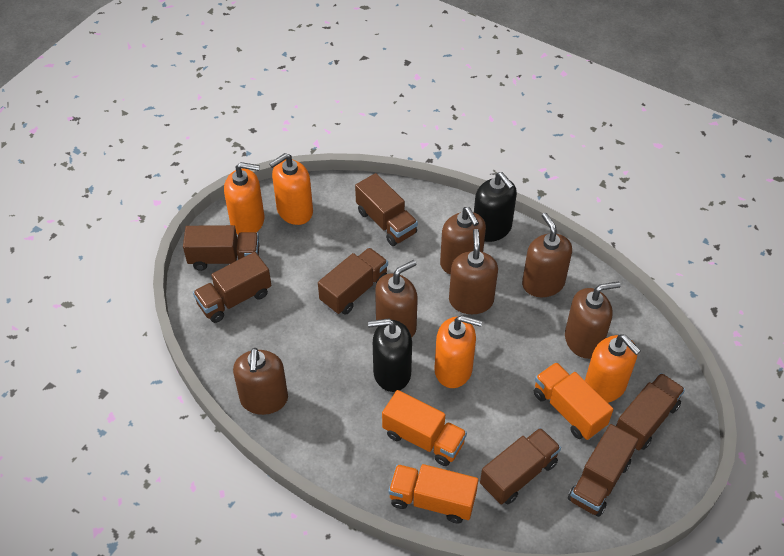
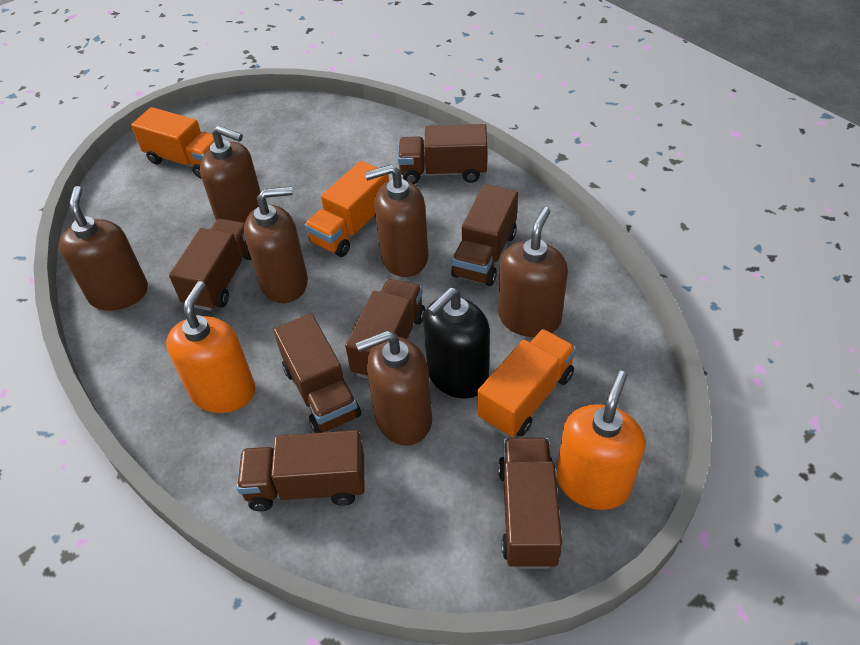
black soap dispenser: [368,318,412,392] [474,172,517,242] = 2 -> [423,288,490,399] = 1
orange soap dispenser: [224,162,265,234] [269,153,313,225] [434,315,482,388] [585,334,641,403] = 4 -> [166,281,255,413] [556,371,645,510] = 2

